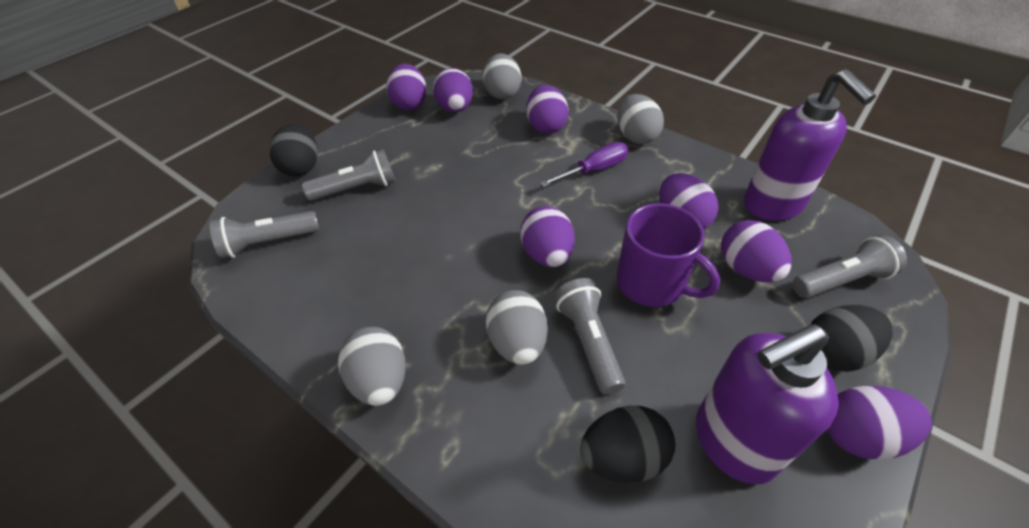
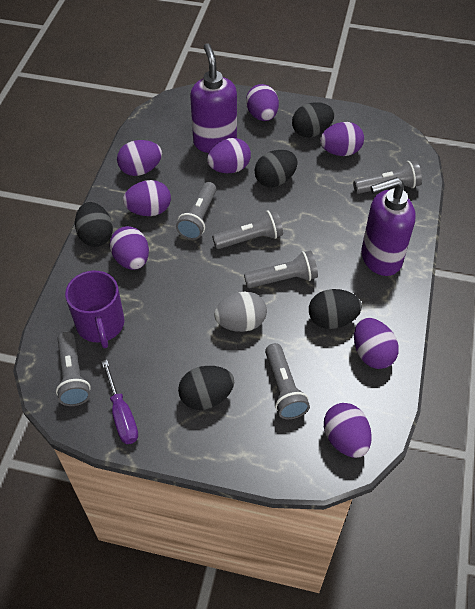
black egg: [269,124,318,176] [580,405,675,483] [811,305,893,372] = 3 -> [75,202,113,247] [178,366,234,410] [255,150,298,187] [292,102,334,137] [309,289,362,329] = 5
grey egg: [338,327,406,406] [483,54,521,99] [486,290,548,365] [618,94,664,144] = 4 -> [214,292,267,332] = 1
grey flashlight: [210,211,319,258] [302,149,395,201] [555,278,625,394] [792,235,907,298] = 4 -> [56,332,91,406] [176,182,216,240] [212,209,283,249] [244,251,318,288] [265,343,310,419] [353,160,422,194] = 6
purple egg: [386,64,427,110] [433,68,473,112] [521,206,575,267] [527,85,569,134] [659,173,719,229] [721,220,792,282] [827,385,932,460] = 7 -> [110,226,149,270] [117,140,162,176] [123,180,171,216] [207,138,251,173] [246,84,279,121] [320,122,364,156] [324,403,372,458] [354,318,399,369] = 8

